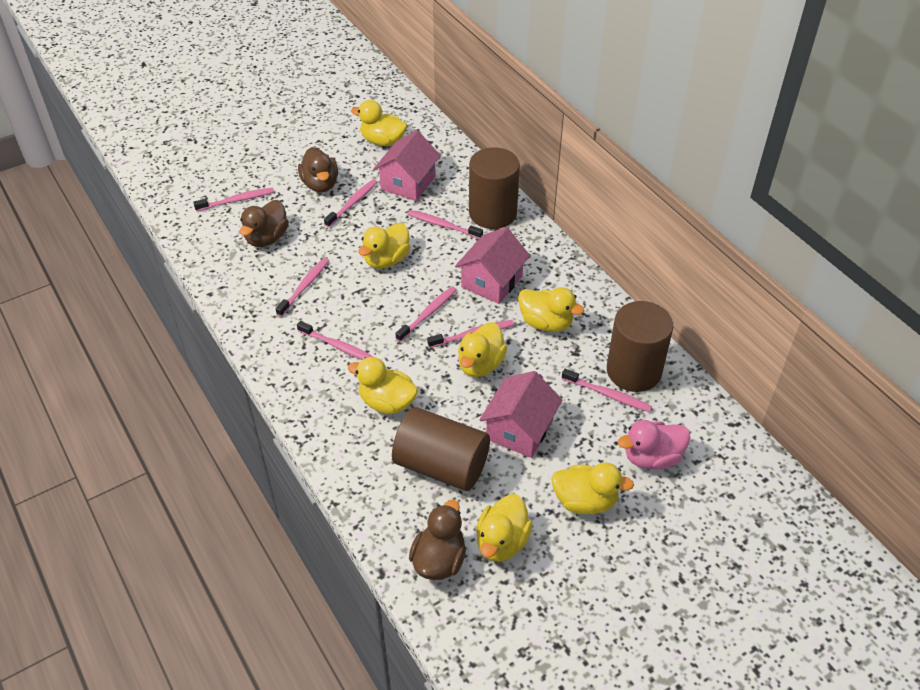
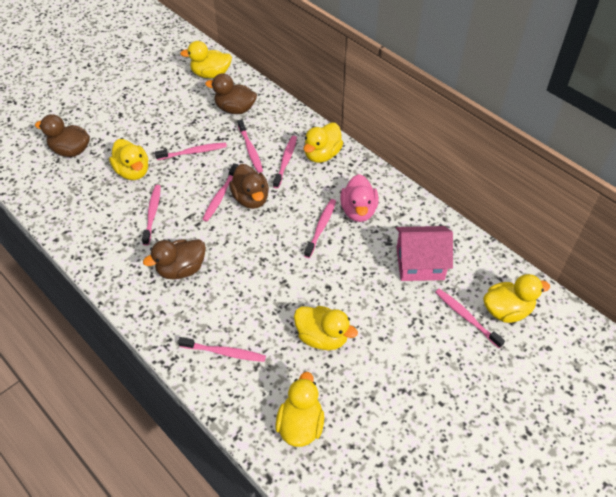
brown cylinder: [392,407,490,491] [469,147,520,229] [607,301,673,392] = 3 -> none = 0
brown duck: [239,200,289,247] [298,147,338,192] [409,500,466,580] = 3 -> [35,114,90,157] [143,239,206,279] [205,73,257,114] [229,164,269,209] = 4
pink house: [373,130,441,201] [455,227,530,304] [479,371,562,458] = 3 -> [396,226,453,281] = 1
yellow duck: [348,357,418,414] [351,100,407,146] [358,223,410,269] [458,322,507,377] [476,494,532,562] [518,287,584,332] [551,462,634,514] = 7 -> [109,139,148,180] [180,41,232,78] [275,372,324,447] [294,306,358,350] [303,123,343,163] [483,274,550,323] = 6

